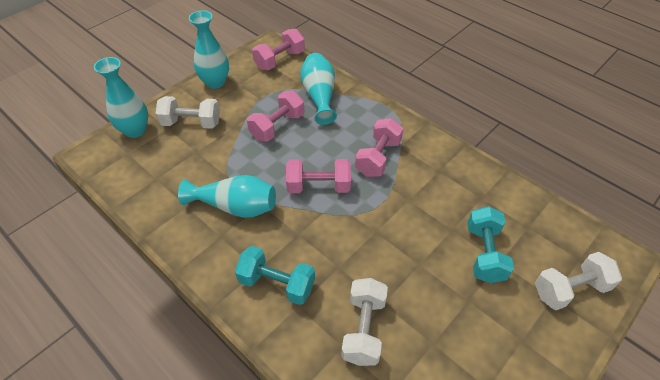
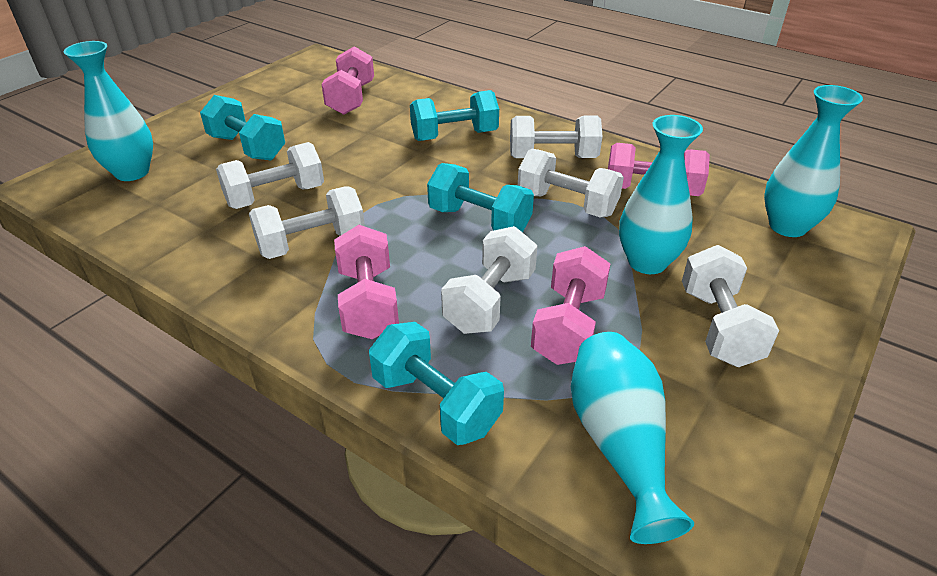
turquoise dumbbell: [235,246,315,305] [467,206,514,283] = 2 -> [200,95,285,160] [369,322,504,445] [410,90,499,141] [427,163,534,233] = 4
white dumbbell: [155,96,220,129] [341,278,388,366] [535,252,622,310] = 3 -> [216,142,324,209] [249,187,365,259] [441,226,537,334] [510,115,603,158] [518,149,624,217] [682,245,779,367] = 6

